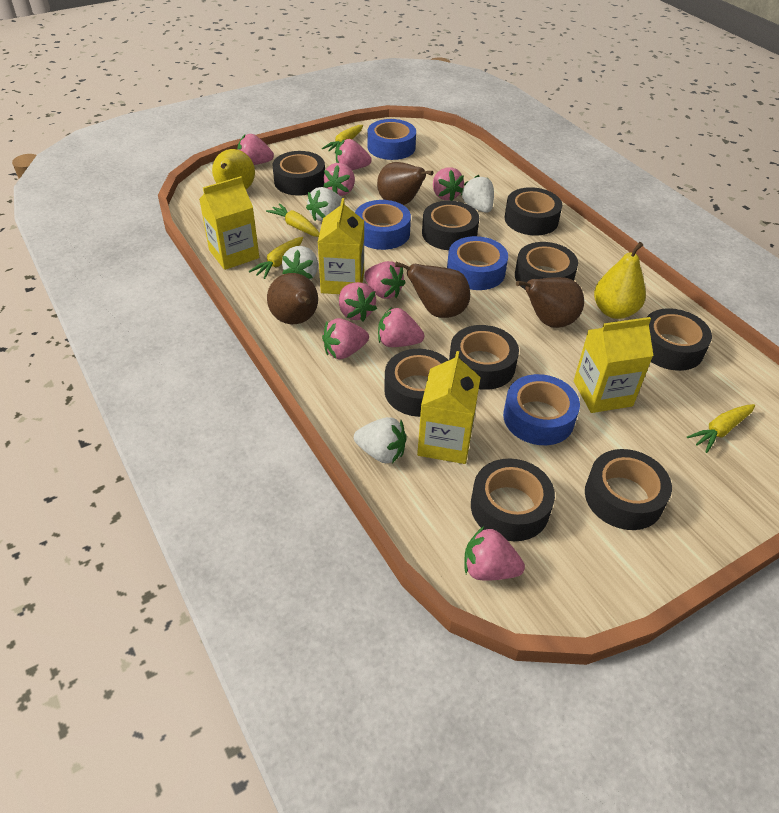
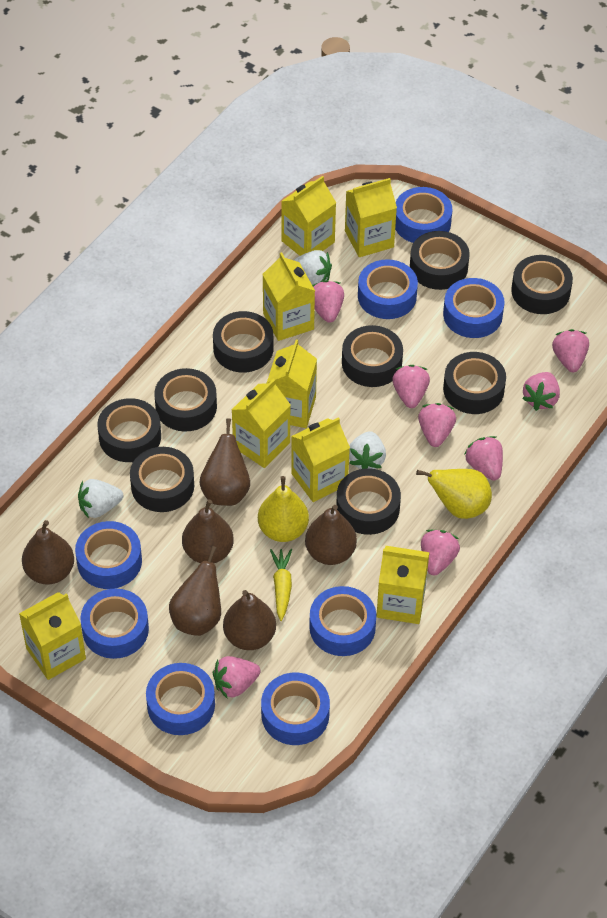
blue tape: [355,200,411,250] [367,119,416,160] [447,236,508,290] [503,374,580,445] = 4 -> [75,521,142,589] [81,588,149,659] [146,663,215,735] [261,673,330,745] [309,586,376,656] [358,259,418,319] [395,187,453,243] [443,278,504,338] = 8
brown pear: [267,273,318,324] [377,162,434,205] [395,262,470,318] [516,277,584,328] = 4 -> [22,520,74,585] [169,546,221,636] [182,499,234,563] [200,418,250,506] [223,590,276,650] [305,505,357,565] = 6
pink strawberry: [237,134,274,165] [322,318,369,359] [323,163,355,196] [336,139,372,170] [339,282,377,321] [365,261,406,299] [378,307,424,347] [433,167,464,201] [464,526,525,581] = 9 -> [213,656,261,699] [312,280,344,323] [392,365,430,408] [418,403,456,447] [421,530,460,575] [465,436,503,481] [522,372,560,411] [552,329,589,372] = 8
white strawberry: [282,246,318,280] [306,187,342,221] [354,417,407,463] [461,175,494,213] = 4 -> [78,479,123,518] [294,250,332,285] [349,431,386,469] = 3
yellow carrot: [249,237,303,279] [266,203,320,237] [322,125,363,154] [687,404,755,453] = 4 -> [270,549,292,621] = 1
yellow carton: [199,176,259,270] [318,198,364,294] [417,351,481,464] [574,317,654,413] = 4 -> [19,592,86,680] [232,379,290,468] [263,252,315,341] [267,340,317,428] [281,176,336,256] [291,417,350,502] [345,178,397,257] [376,546,430,624] = 8

